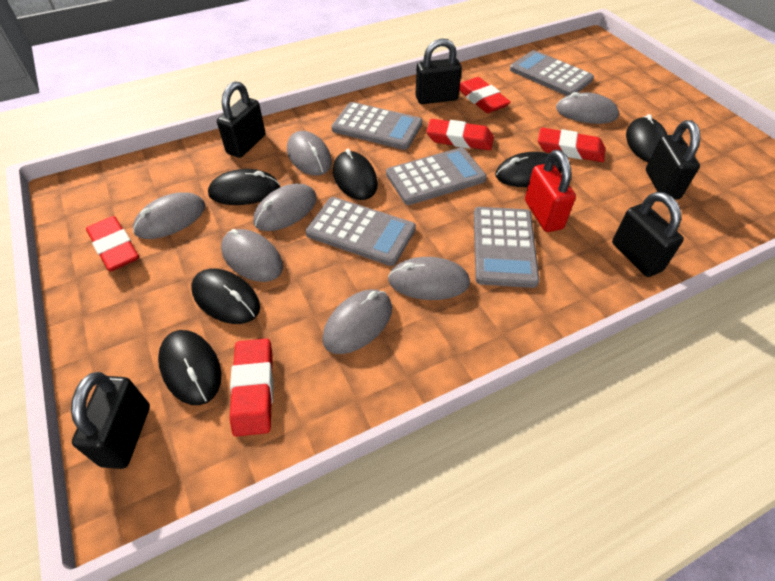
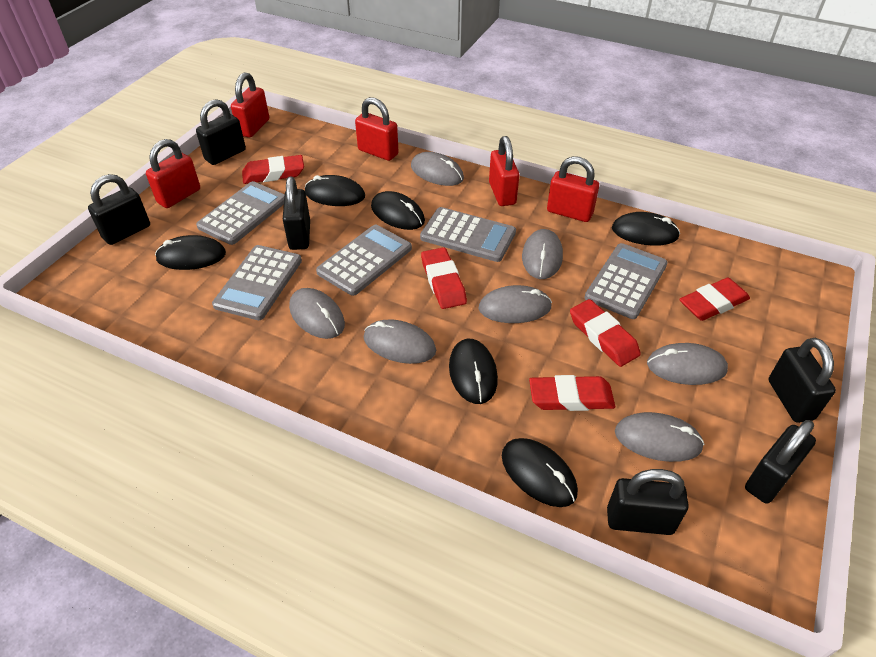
black padlock: [71,372,150,469] [217,81,266,158] [415,38,462,104] [612,192,684,277] [646,120,700,200] = 5 -> [88,174,150,245] [196,99,246,165] [283,177,310,250] [607,469,689,535] [745,420,816,503] [768,338,836,423] = 6
red padlock: [525,150,576,232] = 1 -> [146,139,200,208] [231,72,269,138] [355,97,399,161] [489,136,519,206] [547,156,599,222] = 5

